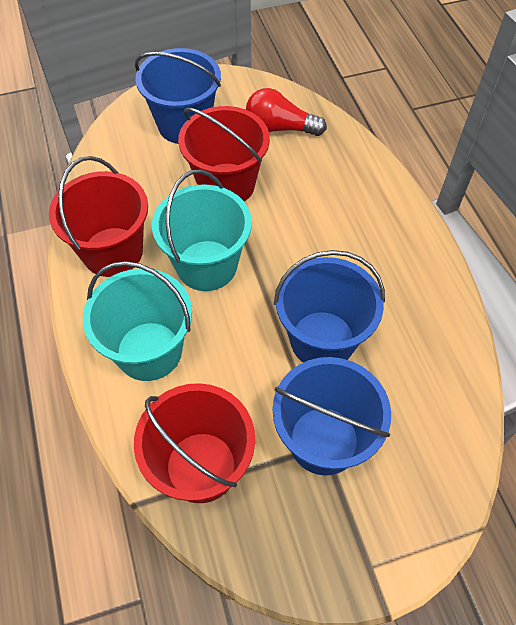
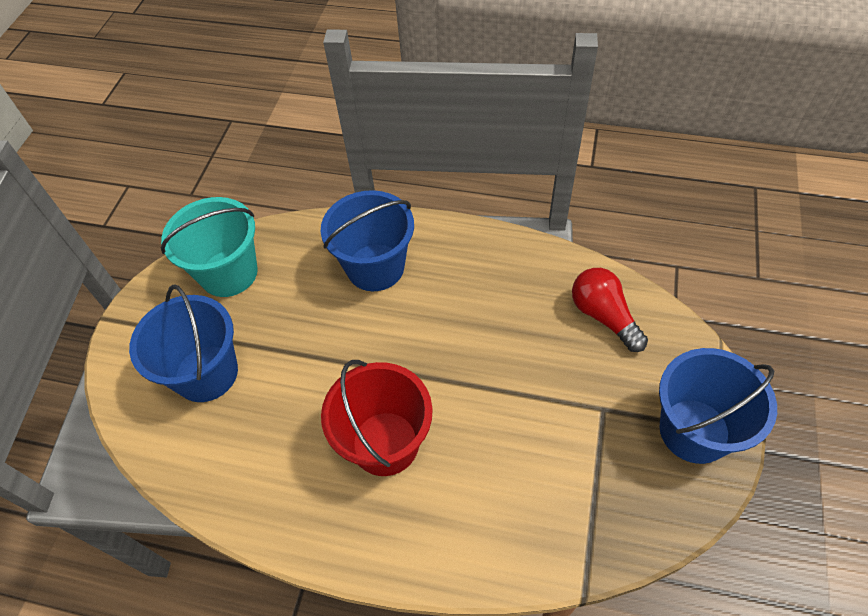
red bucket: [49,156,148,277] [134,383,255,503] [178,106,270,202] = 3 -> [321,360,433,476] = 1
turquoise bucket: [83,261,192,381] [152,170,252,291] = 2 -> [161,197,258,297] = 1

